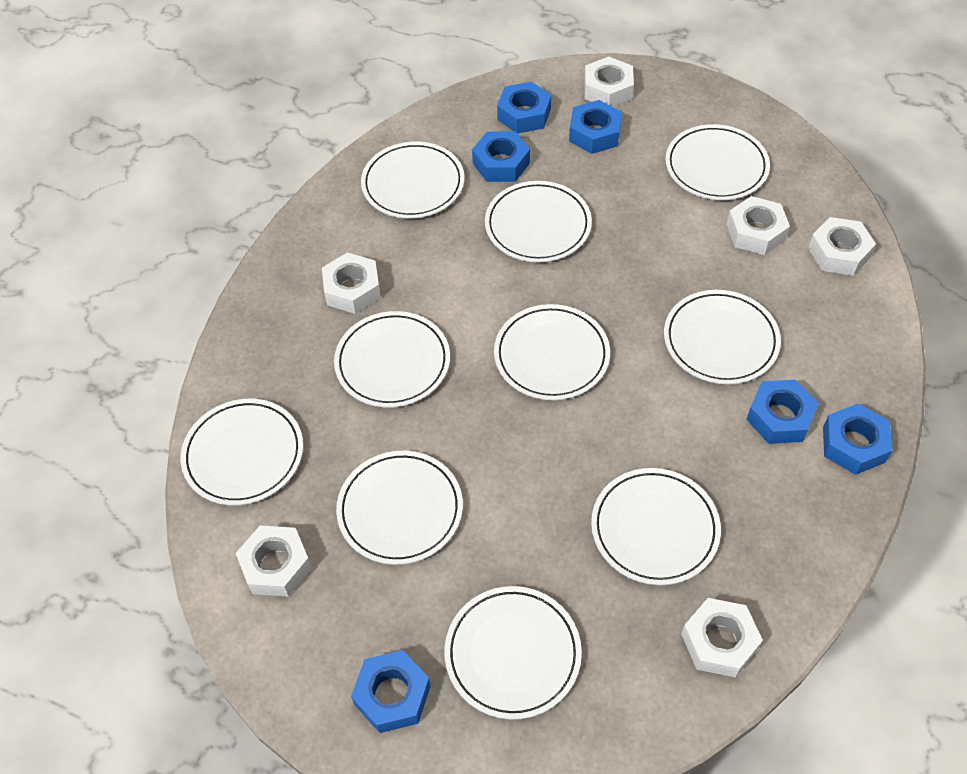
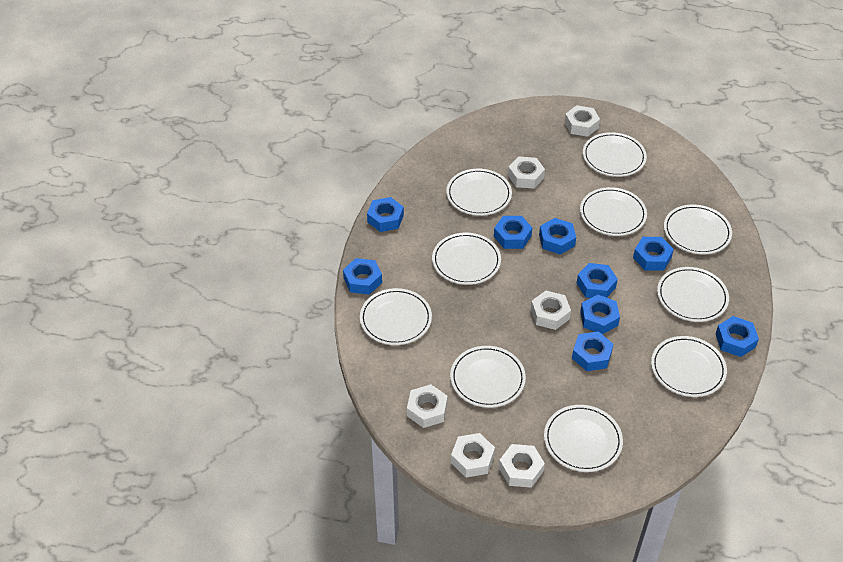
blue nut: [351,650,431,733] [472,131,530,182] [497,82,551,134] [569,100,622,154] [746,380,819,444] [823,404,892,475] = 6 -> [343,258,382,295] [367,197,404,232] [494,216,532,249] [539,218,576,255] [572,331,614,371] [577,263,618,298] [580,294,620,334] [633,237,674,271] [716,316,759,357] = 9

